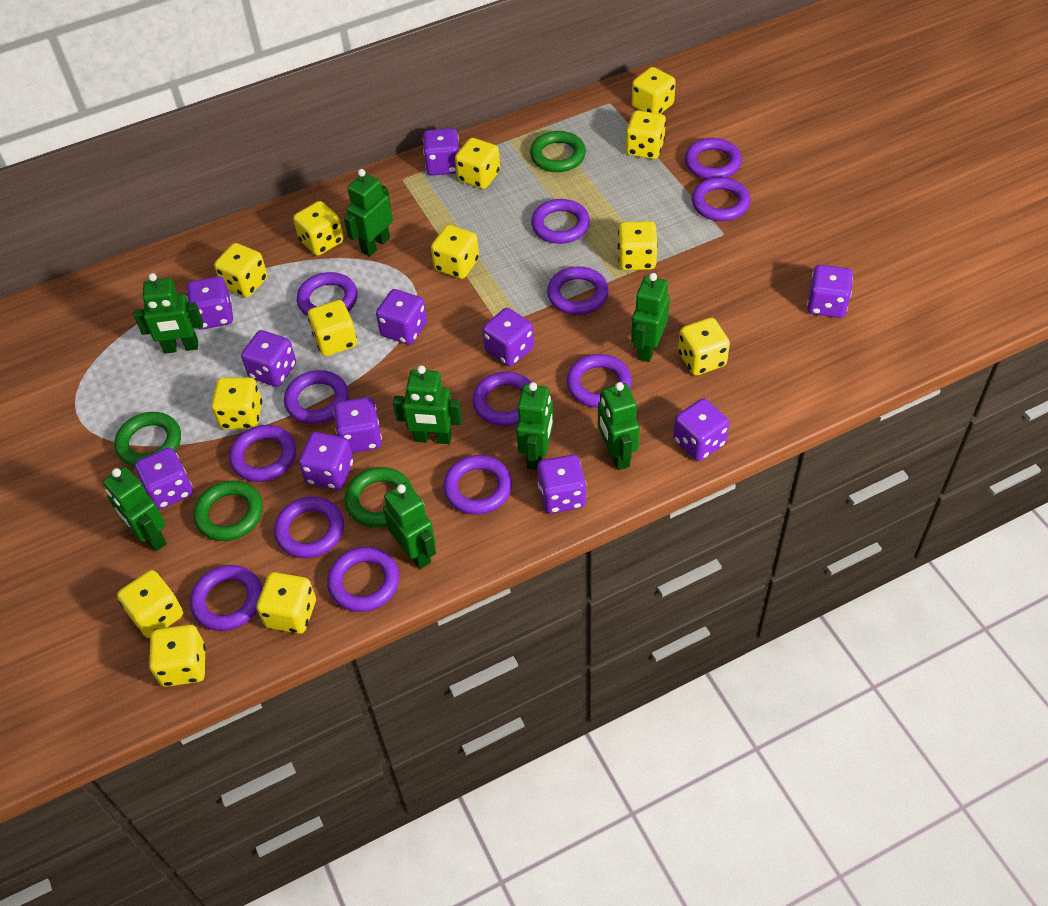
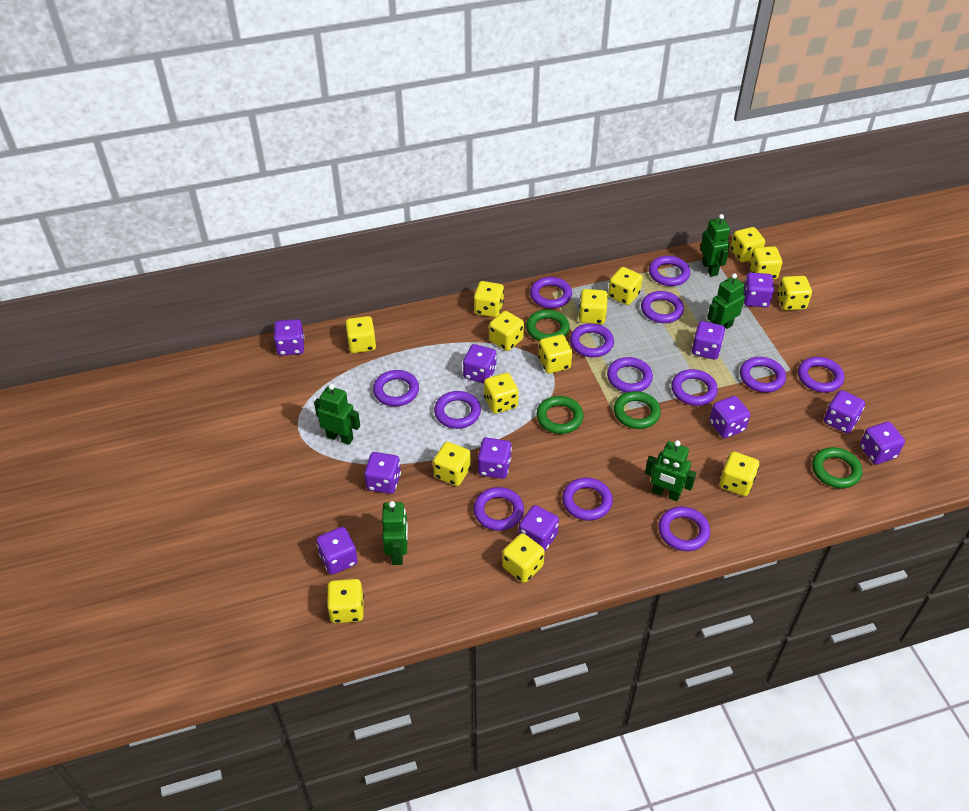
green robot: [103,467,167,552] [134,273,203,354] [344,169,393,257] [383,482,436,569] [393,365,462,444] [516,382,553,470] [598,382,640,470] [631,273,670,362] = 8 -> [314,384,360,445] [382,501,408,565] [645,440,696,501] [700,214,730,277] [707,273,745,329] = 5
yellow dice: [117,570,183,638] [149,625,206,687] [211,378,262,429] [214,243,267,298] [256,572,316,634] [293,201,344,256] [308,300,357,356] [431,225,479,279] [455,138,500,189] [618,221,658,270] [626,110,666,159] [632,67,676,114] [678,318,730,375] = 13 -> [327,579,364,623] [345,316,376,353] [433,442,471,486] [474,281,504,317] [484,373,519,414] [489,311,524,351] [502,533,545,583] [538,335,572,374] [579,289,608,324] [608,267,643,305] [720,452,759,496] [730,227,765,262] [749,246,782,279] [777,276,812,310] = 14

